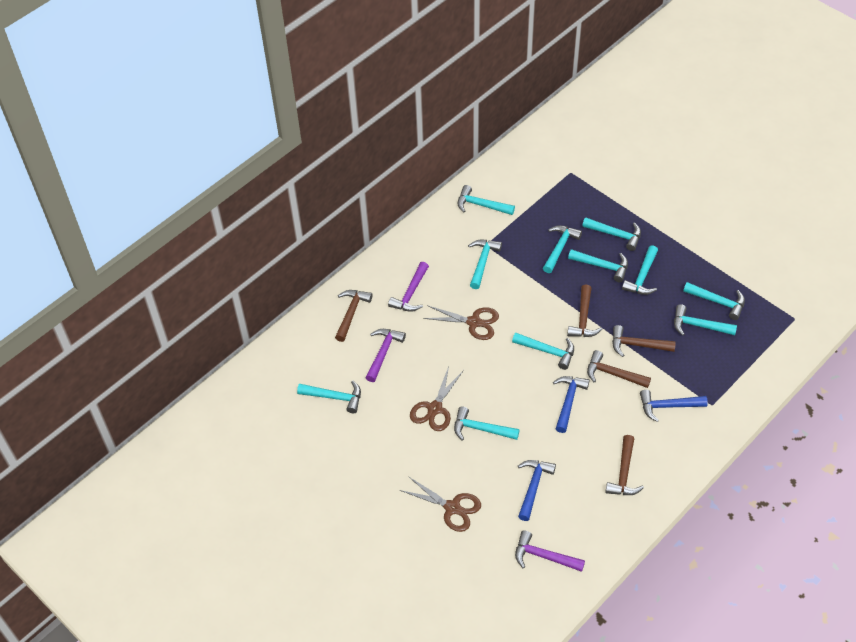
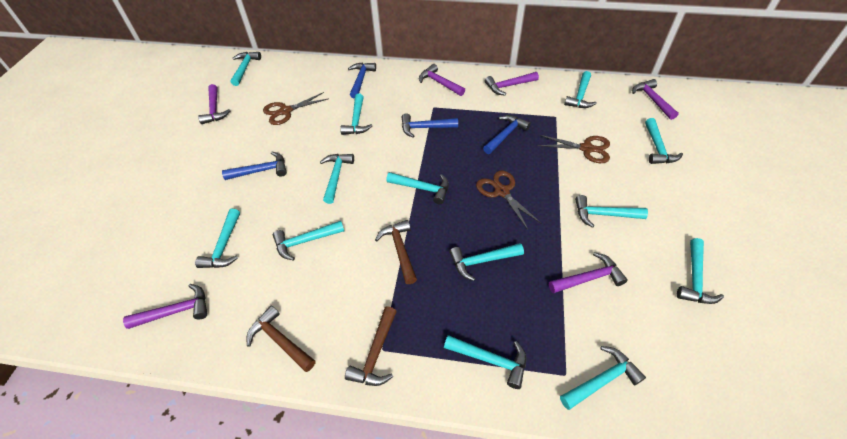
blue hammer: [518,460,556,521] [553,376,590,433] [640,390,708,422] = 3 -> [222,152,287,180] [348,62,376,98] [401,113,458,138] [483,115,531,154] = 4
brown hammer: [335,290,372,342] [567,285,602,337] [587,350,651,388] [605,435,644,495] [612,325,676,357] = 5 -> [246,306,315,372] [345,306,397,386] [375,220,417,284] = 3
purple hammer: [365,329,406,382] [388,262,429,312] [515,530,585,572] = 3 -> [123,284,207,329] [198,84,231,124] [419,64,465,96] [485,72,539,96] [549,252,628,294] [632,79,679,120] = 6
turquoise hammer: [297,380,361,413] [454,406,519,440] [458,185,515,215] [468,240,502,289] [512,333,574,370] [543,225,582,273] [568,249,628,282] [582,217,641,251] [622,245,658,295] [674,304,737,336] [683,282,745,320] = 11 -> [195,209,240,268] [230,52,261,86] [273,221,344,261] [320,154,354,204] [340,94,373,135] [386,172,449,204] [444,335,526,389] [449,243,524,281] [560,346,646,410] [564,71,597,108] [575,195,648,228] [645,118,683,164] [677,238,724,304] = 13

